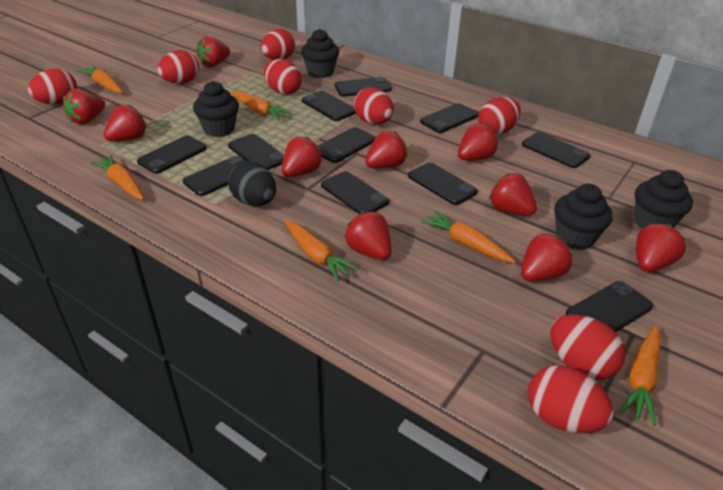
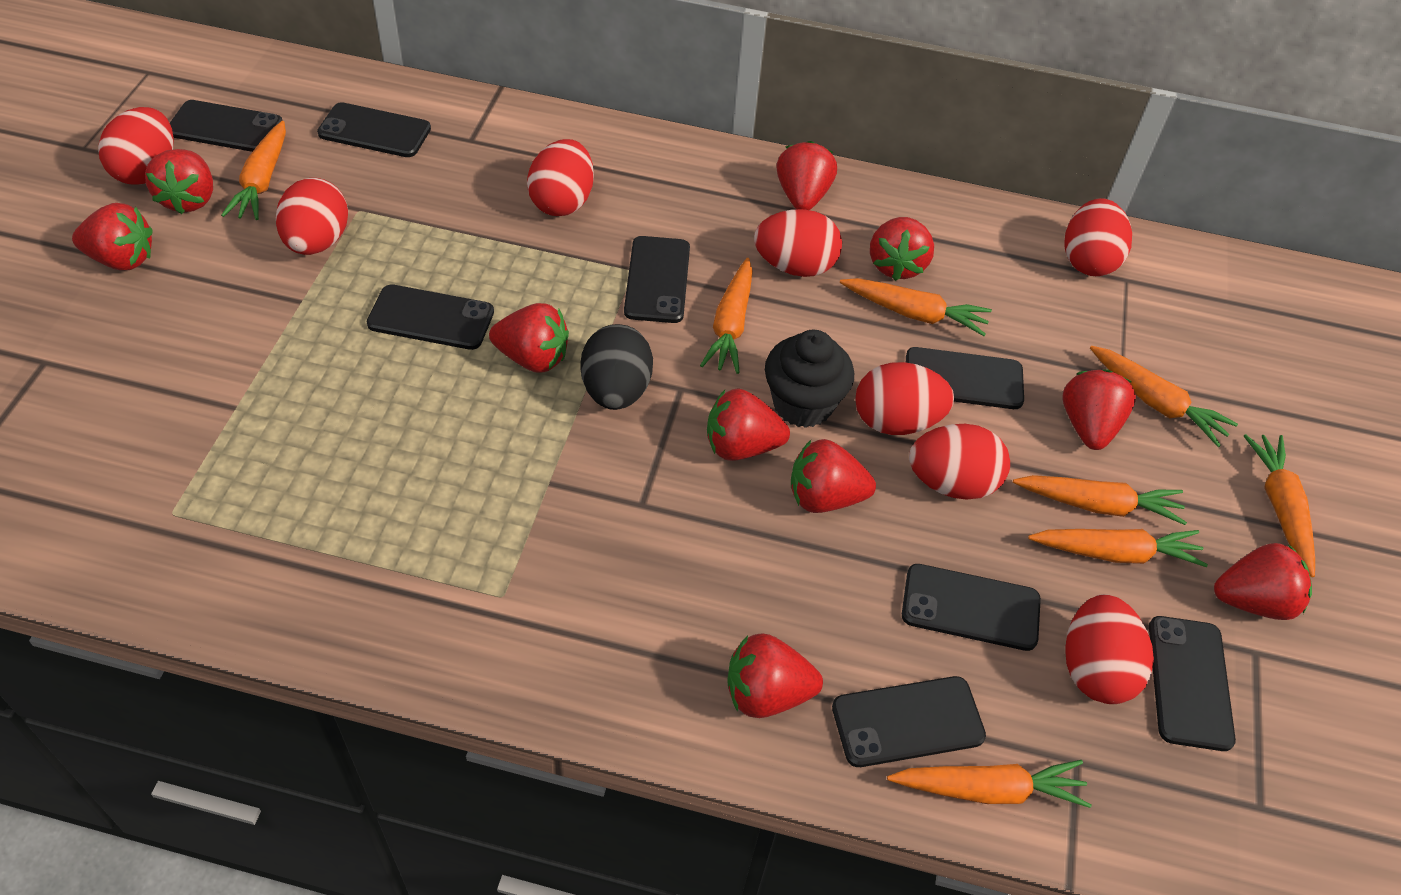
black cupcake: [193,81,239,137] [301,29,339,78] [554,183,613,250] [634,170,693,229] = 4 -> [765,330,854,428] = 1
black phone: [137,136,207,174] [183,156,247,196] [228,134,284,170] [302,91,356,121] [318,127,376,163] [321,171,390,214] [335,77,392,96] [408,162,478,205] [420,103,479,133] [522,132,591,168] [566,281,653,332] = 11 -> [170,100,283,152] [317,102,431,157] [367,284,494,350] [624,236,690,323] [832,676,986,767] [902,564,1041,651] [906,347,1024,409] [1149,616,1236,751] = 8
orange carrot: [77,65,122,93] [90,155,144,200] [231,91,292,120] [284,220,359,281] [421,210,515,263] [619,326,661,426] = 6 -> [221,121,286,220] [700,258,753,374] [840,278,992,336] [887,760,1092,808] [1013,475,1187,525] [1028,529,1208,567] [1090,346,1238,447] [1244,434,1315,577] = 8

